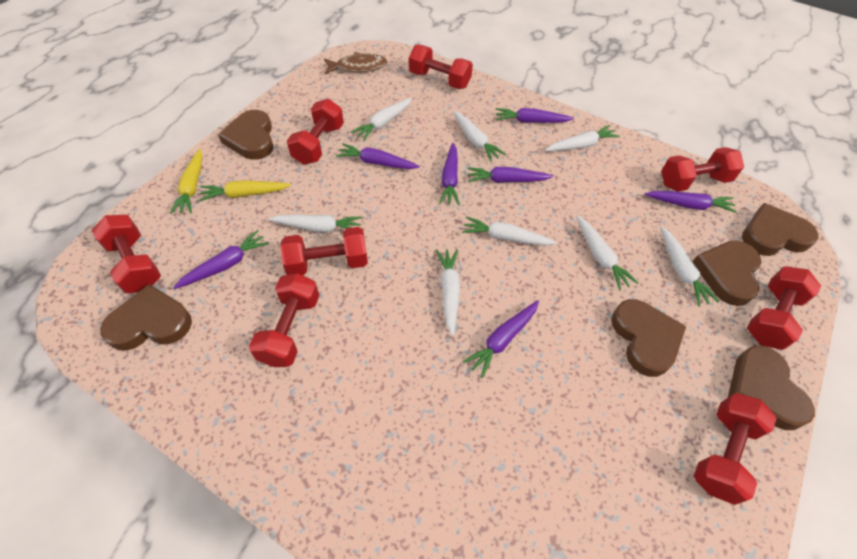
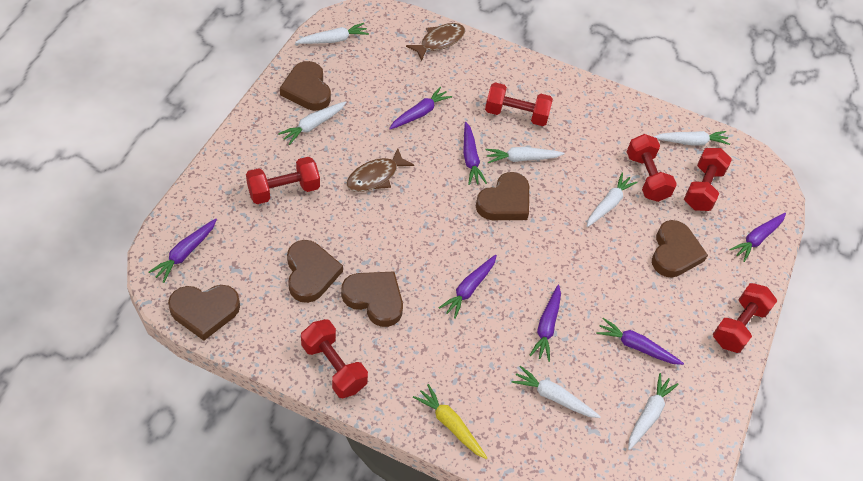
brown fish: [324,52,388,74] = 1 -> [346,148,414,192] [406,23,465,61] = 2
red dumbbell: [92,215,161,293] [249,273,320,367] [280,227,368,275] [287,99,344,165] [409,45,473,89] [661,147,744,192] [694,393,777,505] [747,266,821,350] = 8 -> [246,157,320,204] [301,319,368,398] [485,82,553,126] [627,134,677,202] [684,148,732,211] [713,283,777,353] = 6
white carrot: [268,214,362,232] [351,98,412,141] [436,249,460,336] [452,111,506,162] [462,216,557,246] [545,125,620,151] [576,215,638,291] [660,226,719,307] = 8 -> [278,101,346,145] [295,23,369,44] [485,147,565,163] [512,366,601,418] [586,173,637,227] [628,373,679,450] [654,131,730,145] = 7
yellow carrot: [170,149,202,214] [199,180,291,201] = 2 -> [413,384,487,459] = 1

